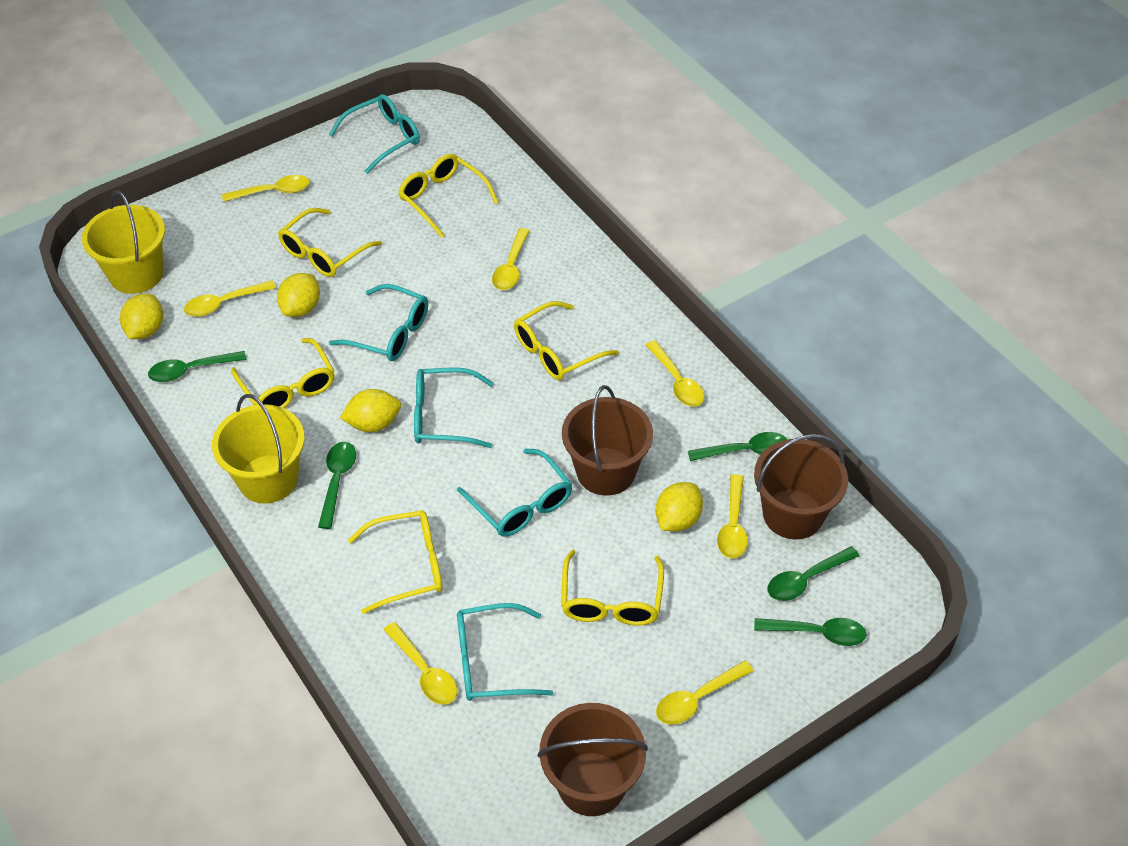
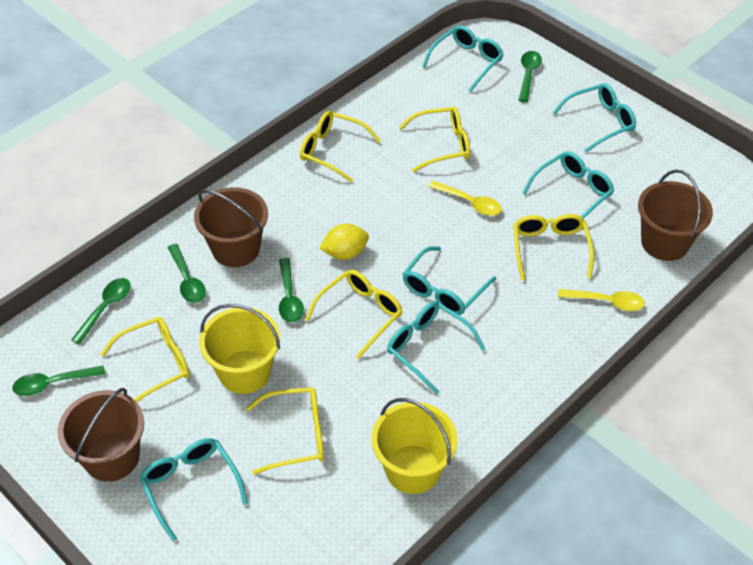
turquoise glasses: [329,94,420,174] [329,284,428,361] [414,367,494,448] [457,449,573,537] [457,603,553,701] = 5 -> [140,438,248,542] [387,301,485,394] [402,246,496,315] [422,25,504,92] [523,151,614,219] [553,83,636,152] = 6
yellow lemon: [120,294,163,339] [277,273,320,317] [340,389,401,432] [655,482,703,532] = 4 -> [319,224,369,260] = 1
yellow spoon: [184,280,276,317] [222,175,310,202] [384,622,457,705] [492,228,530,290] [646,340,704,407] [656,660,754,725] [717,474,748,559] = 7 -> [429,181,502,216] [558,289,645,311] = 2

